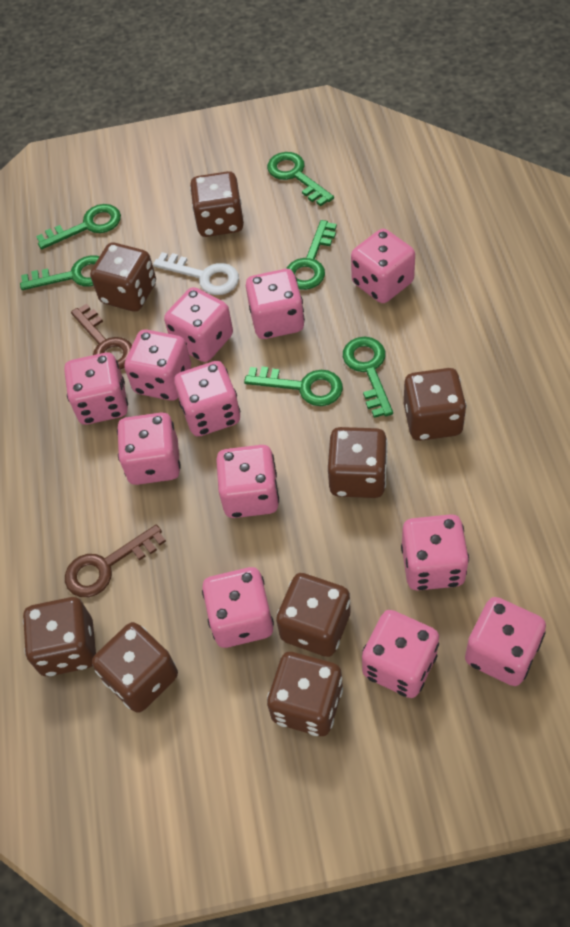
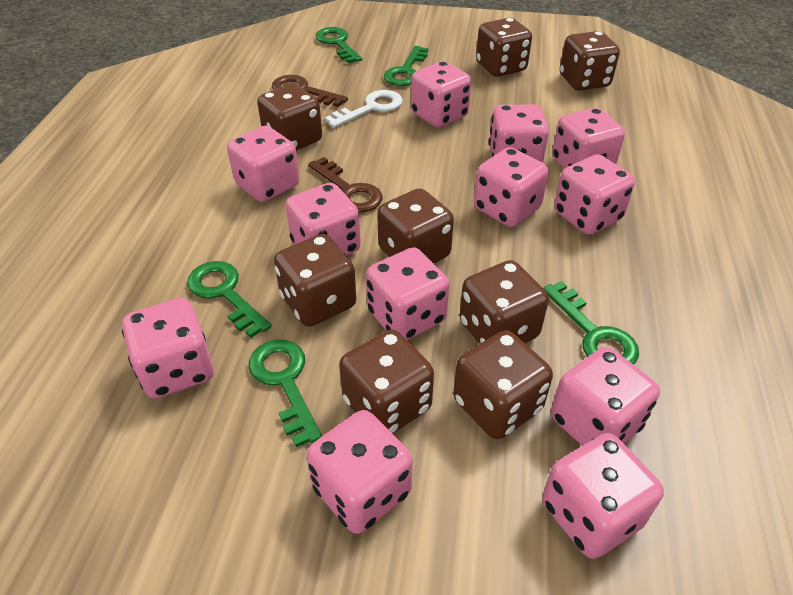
green key: [20,255,100,290] [36,204,121,250] [244,366,343,406] [267,152,334,206] [286,220,337,290] [343,337,393,418] = 6 -> [187,261,271,338] [249,339,322,447] [315,27,362,63] [384,46,428,86] [543,281,639,365] = 5

